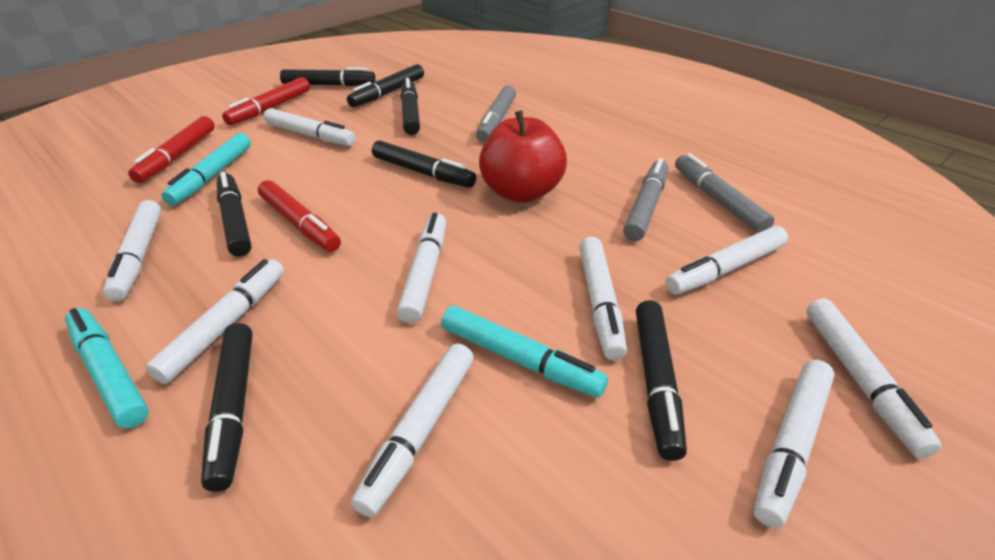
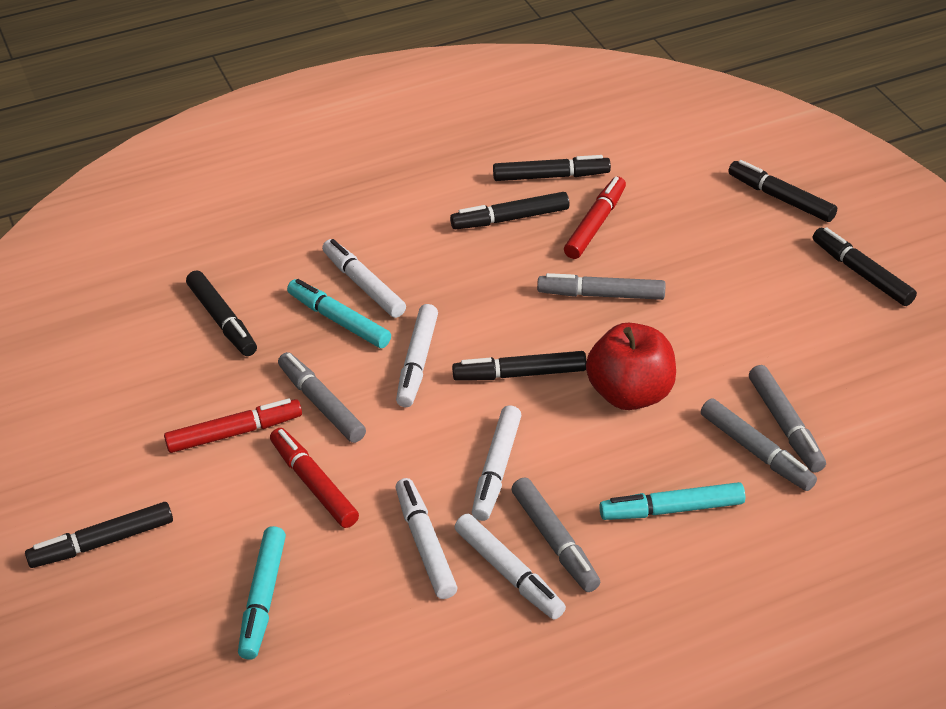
grey marker: [476,85,516,142] [623,158,668,241] [675,153,774,233] = 3 -> [278,352,366,443] [512,478,600,592] [537,273,665,300] [701,398,817,491] [749,365,826,473] = 5
white marker: [103,200,162,301] [145,259,284,384] [264,108,356,146] [351,344,474,517] [397,213,446,323] [579,237,627,361] [666,226,788,295] [753,360,834,528] [806,298,942,458] = 9 -> [322,239,406,318] [396,304,438,407] [396,478,457,599] [455,514,566,620] [472,406,522,521] = 5

